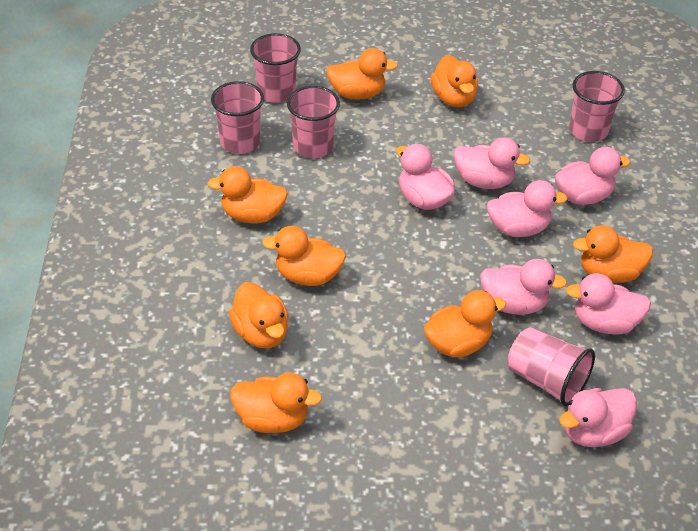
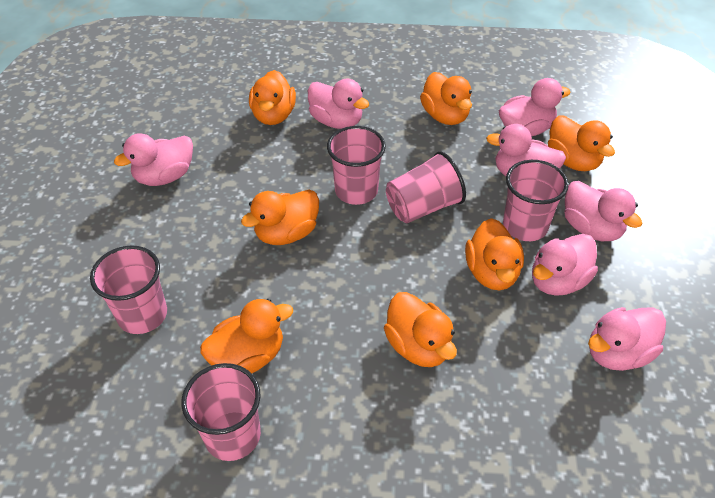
orange duck: [207,166,288,223] [229,282,288,349] [230,373,322,433] [262,226,346,286] [326,48,398,99] [424,290,506,357] [431,55,478,107] [573,225,653,283] = 8 -> [200,299,293,373] [241,190,319,245] [249,70,296,125] [384,292,457,367] [420,72,472,125] [465,218,524,290] [548,115,615,171] = 7

